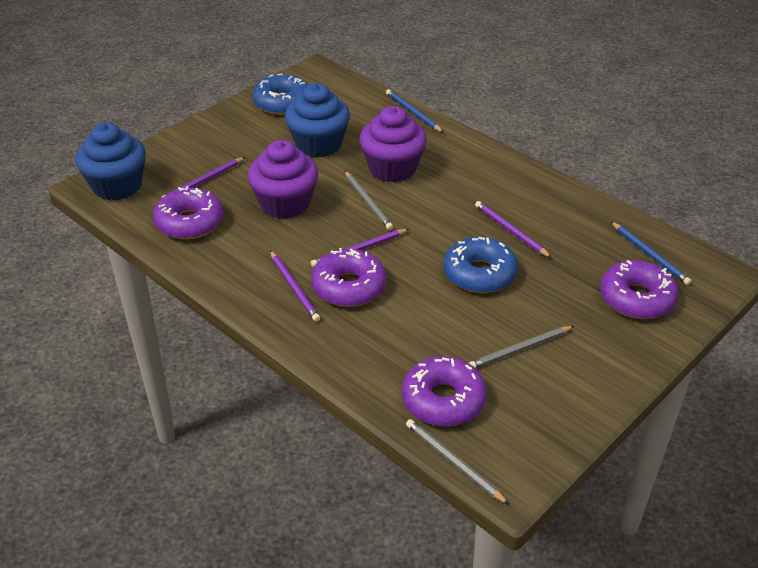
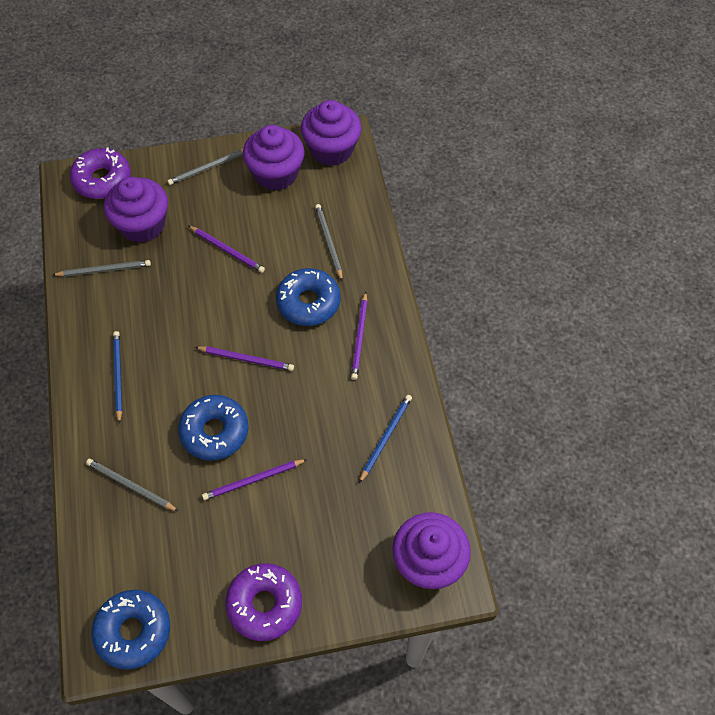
blue cupcake: [76,123,146,200] [285,83,350,158] = 2 -> none = 0
blue donut: [252,74,309,115] [443,237,518,293] = 2 -> [91,590,170,670] [178,395,248,461] [276,268,341,326] = 3
grey pencil: [345,171,393,230] [406,419,509,505] [469,326,574,368] = 3 -> [53,260,151,277] [86,459,179,512] [167,149,243,185] [315,204,343,281] = 4
purple cupcake: [248,140,318,219] [360,106,427,182] = 2 -> [104,177,168,243] [243,125,304,191] [301,100,361,166] [392,512,471,589] = 4
purple donut: [153,186,224,240] [311,248,387,307] [402,356,487,427] [600,260,679,319] = 4 -> [70,147,131,199] [225,563,302,641] = 2

